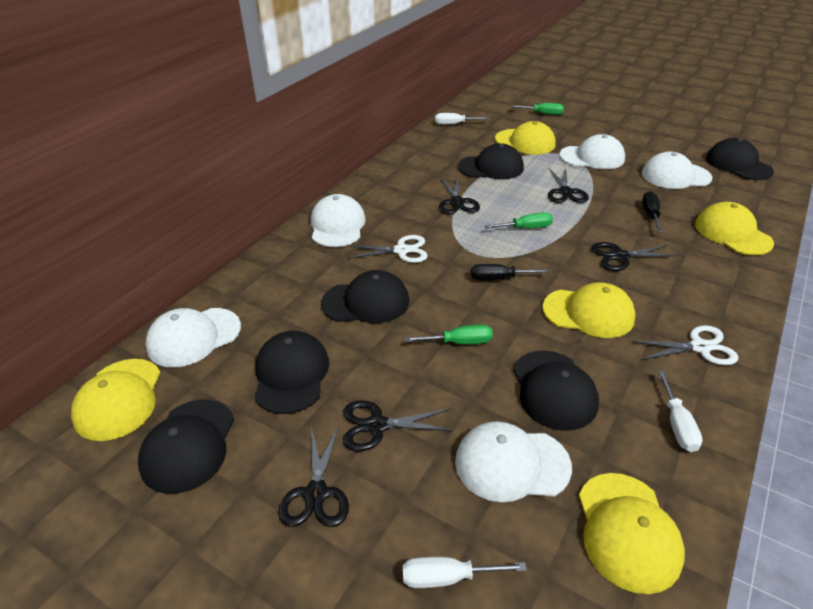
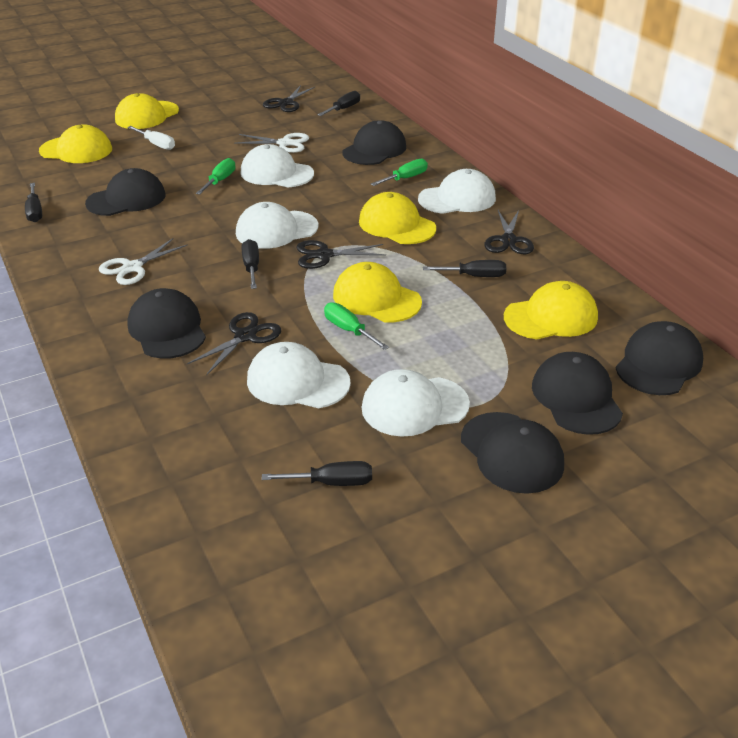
black scissors: [278,425,349,527] [343,400,454,451] [439,177,480,214] [548,168,589,203] [591,242,679,271] = 5 -> [187,312,281,376] [263,85,315,112] [297,240,386,269] [484,210,534,254] = 4
black screwdriver: [471,264,549,280] [642,191,663,232] = 2 -> [25,183,42,222] [242,239,259,289] [262,461,372,486] [318,91,360,116] [423,260,506,277] = 5
white screwdriver: [403,557,527,588] [435,113,489,125] [658,371,703,452] = 3 -> [127,126,175,150] = 1

